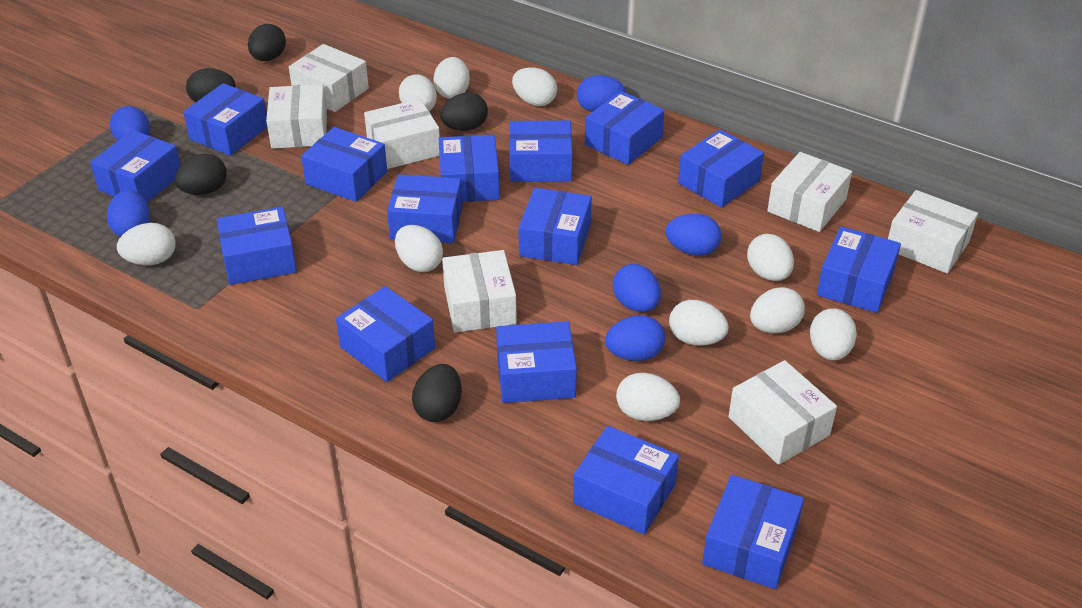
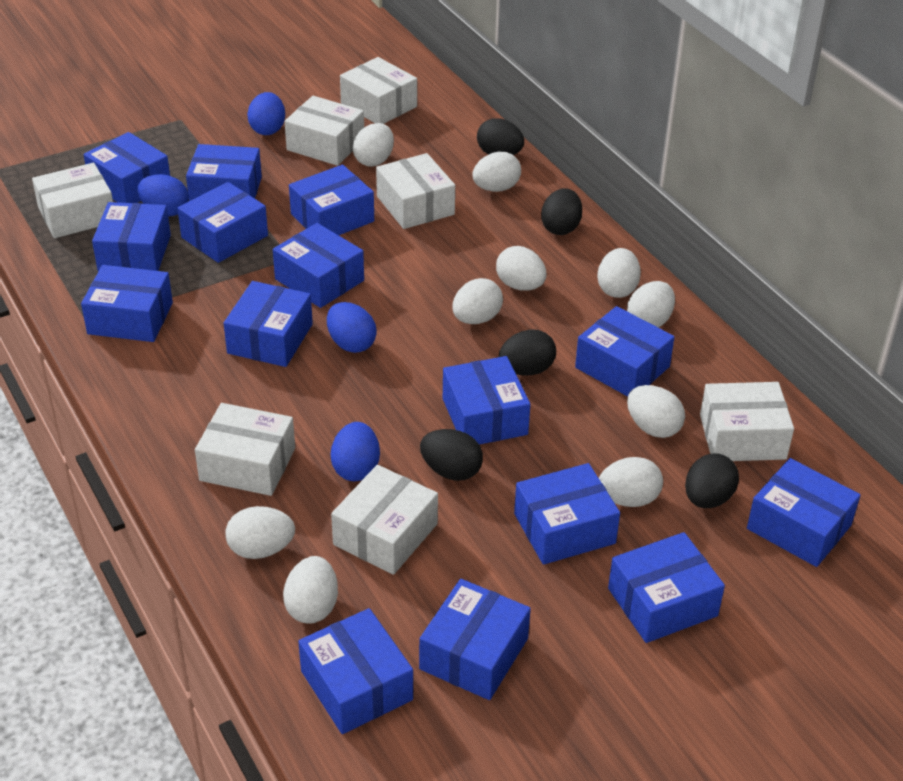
blue egg: [107,190,150,237] [110,106,150,141] [577,75,626,112] [605,315,665,361] [613,264,661,312] [665,214,722,256] = 6 -> [137,174,189,217] [247,92,285,135] [327,302,377,353] [331,422,380,481] = 4

